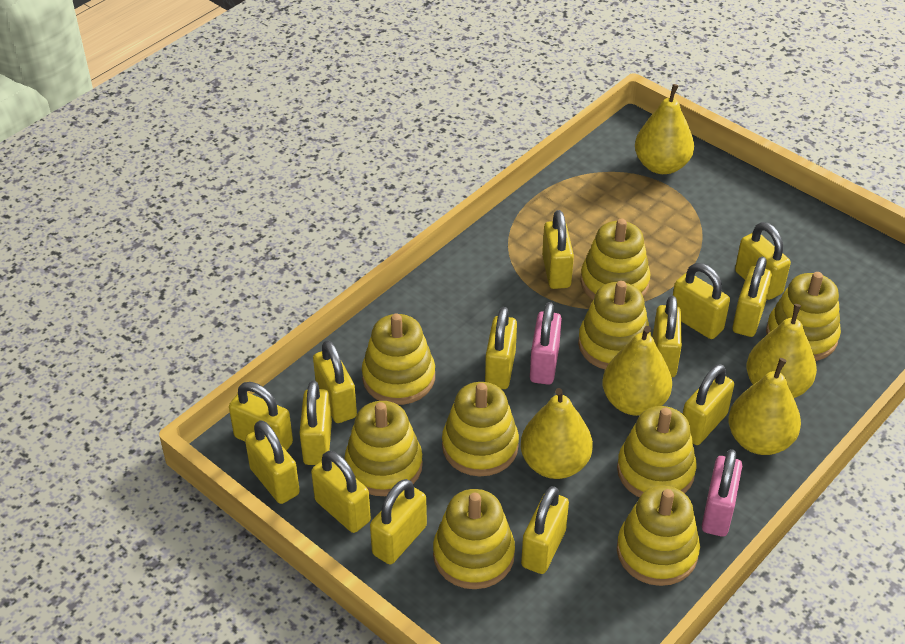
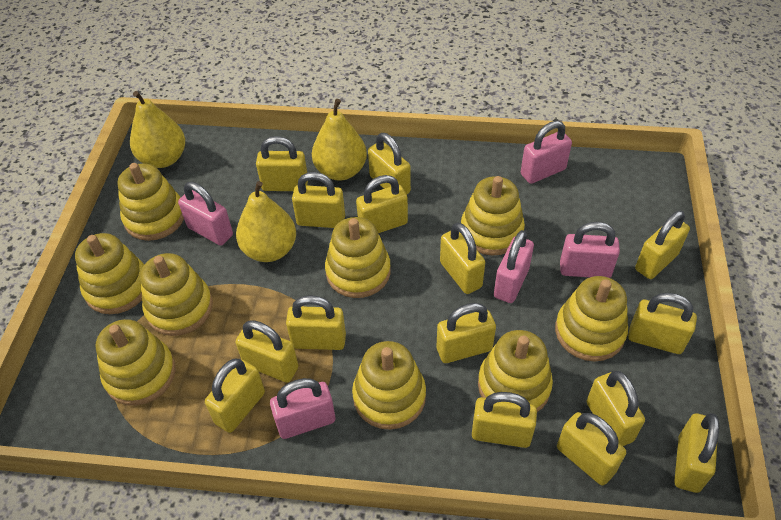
pink padlock: [530,302,562,385] [702,449,742,537] = 2 -> [178,182,233,246] [270,378,335,439] [494,230,534,303] [521,121,572,184] [560,222,620,278] = 5
yellow padlock: [229,382,293,451] [245,420,300,504] [299,381,332,465] [311,451,371,533] [313,340,357,423] [370,479,427,564] [485,307,517,389] [521,486,569,574] [542,210,574,289] [652,296,682,377] [673,263,730,339] [683,364,734,445] [732,257,772,337] [735,222,791,300] = 14 -> [205,359,265,433] [235,320,299,383] [256,136,308,191] [286,295,346,350] [292,172,345,228] [356,175,408,233] [368,133,411,195] [437,303,496,363] [440,222,485,294] [472,392,537,448] [557,412,626,486] [587,371,645,446] [628,293,697,354] [635,210,690,279] [674,413,719,493] = 15
yellow pear: [521,388,593,479] [602,326,672,416] [635,84,694,174] [728,358,801,455] [746,304,817,398] = 5 -> [130,91,185,168] [236,181,296,262] [312,99,367,181] = 3

